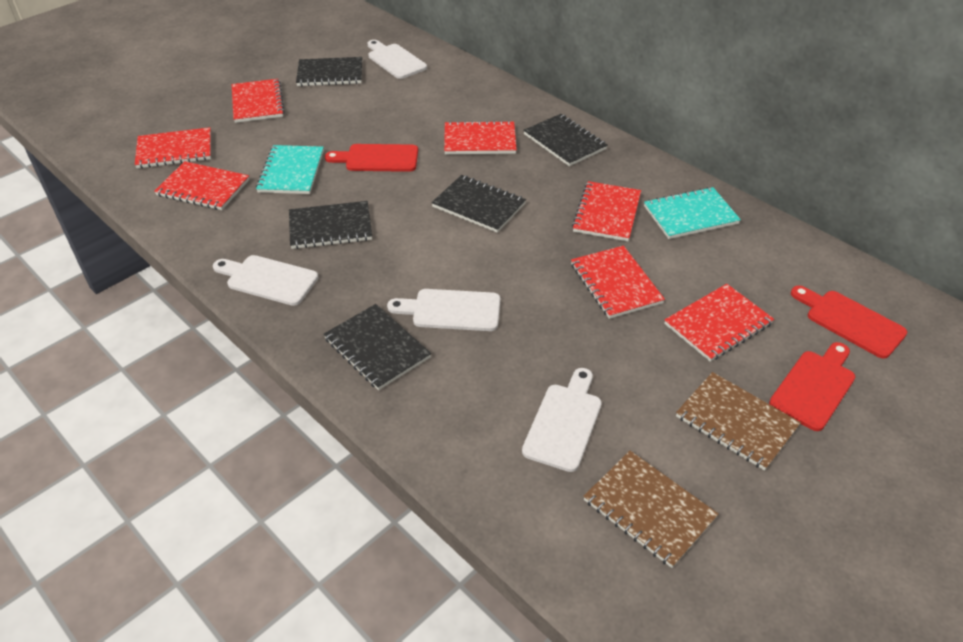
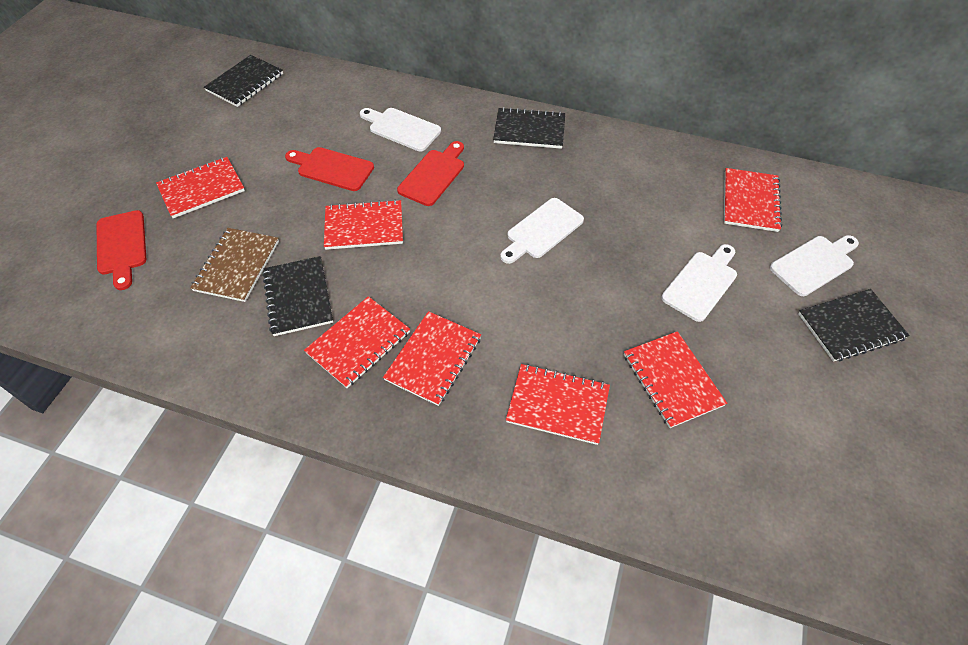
black notebook: [289,201,372,249] [296,57,362,86] [324,304,431,390] [431,175,526,233] [523,114,608,166] = 5 -> [204,55,283,107] [262,256,333,336] [493,107,565,149] [798,289,910,362] = 4
brown notebook: [584,451,719,568] [676,372,801,471] = 2 -> [190,228,279,302] = 1
turquoise notebook: [256,145,324,194] [644,187,741,239] = 2 -> none = 0

